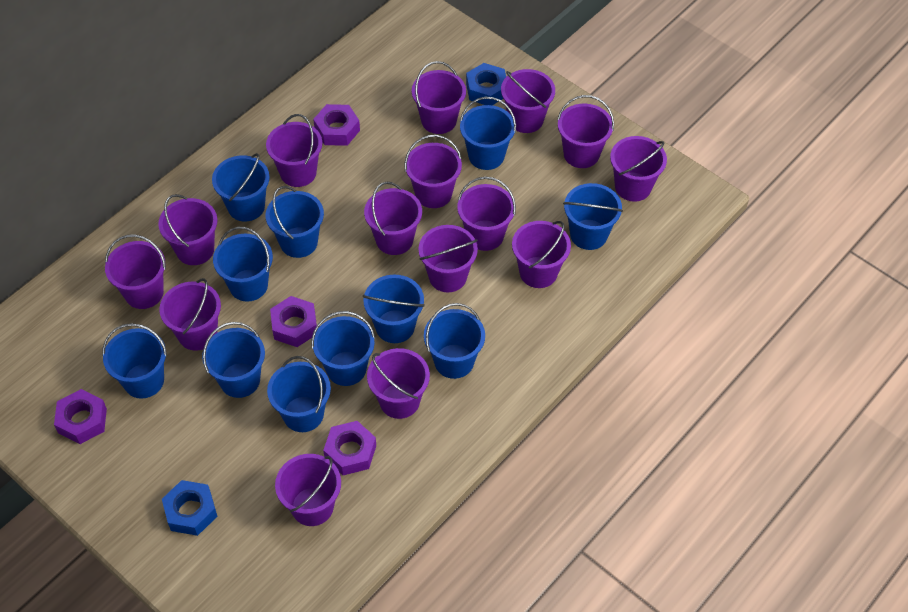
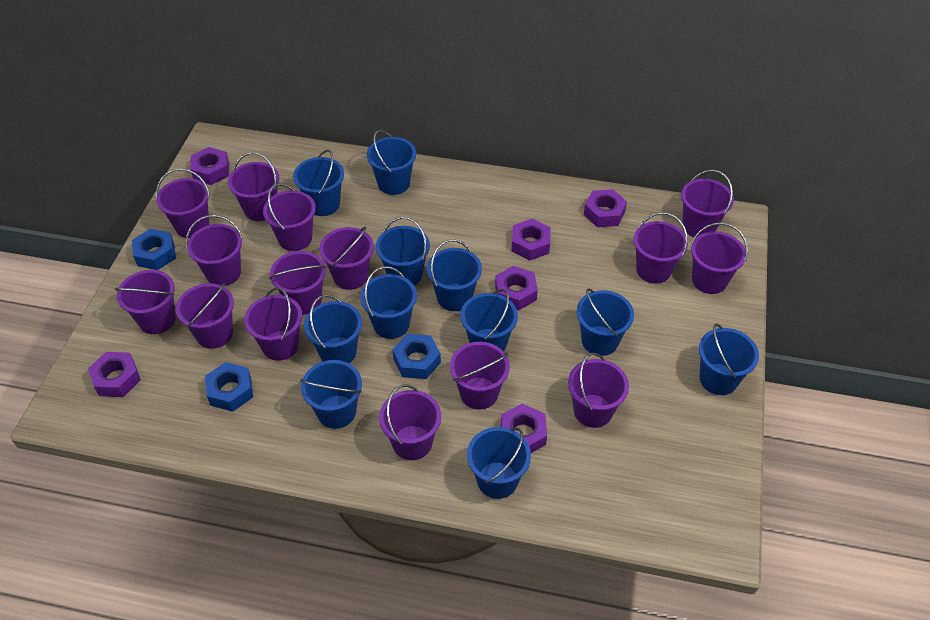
blue nut: [162,480,218,536] [466,63,506,105] = 2 -> [132,229,176,270] [205,362,253,412] [392,334,441,379] = 3
purple nut: [54,389,107,444] [270,296,317,347] [313,104,360,146] [323,421,376,475] = 4 -> [88,352,141,397] [190,147,229,185] [495,266,538,310] [501,404,547,453] [511,218,551,261] [584,189,627,227] = 6

